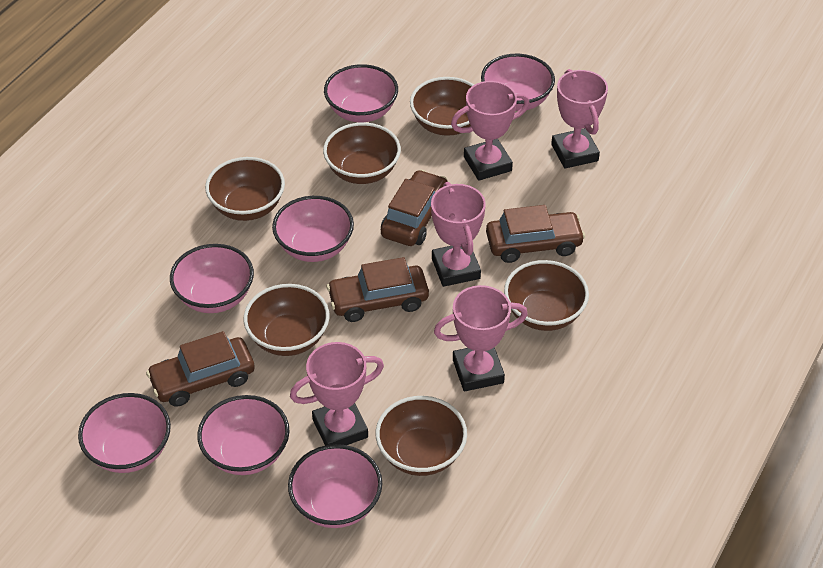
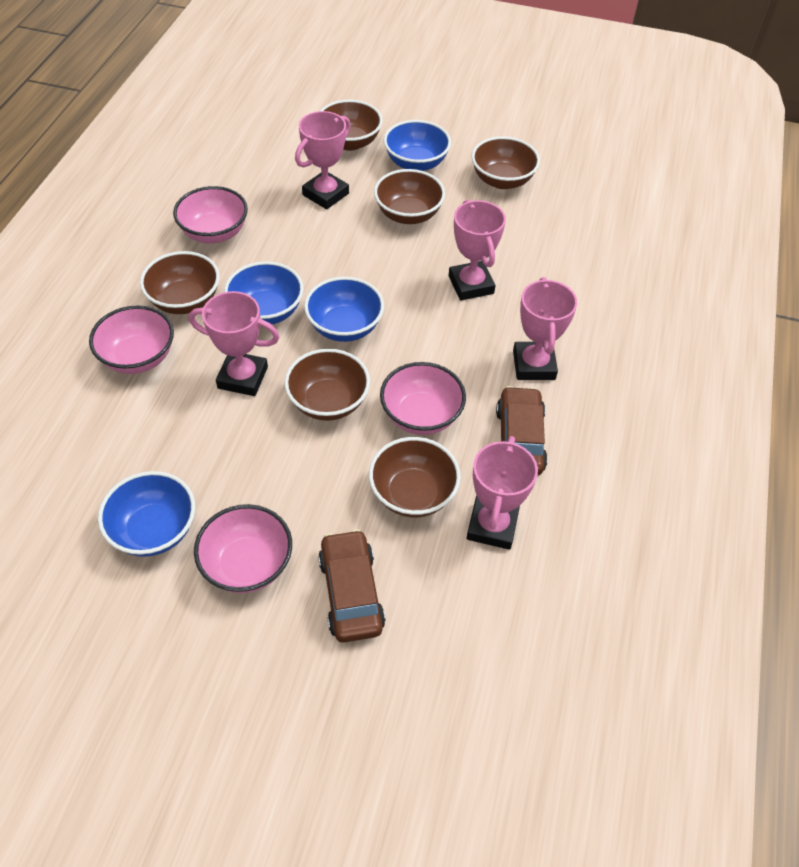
blue bowl: none = 0 -> [98,471,195,557] [224,261,304,324] [304,277,384,342] [384,120,451,171] = 4
brown car: [146,331,255,407] [327,257,429,322] [381,170,448,246] [486,205,585,263] = 4 -> [318,529,385,643] [496,386,548,475] = 2
pink bowl: [78,393,171,473] [170,244,254,313] [197,395,289,475] [272,196,354,262] [288,444,382,528] [324,64,398,122] [481,54,555,111] = 7 -> [89,305,174,374] [173,186,248,243] [194,504,292,593] [380,362,466,435] = 4

